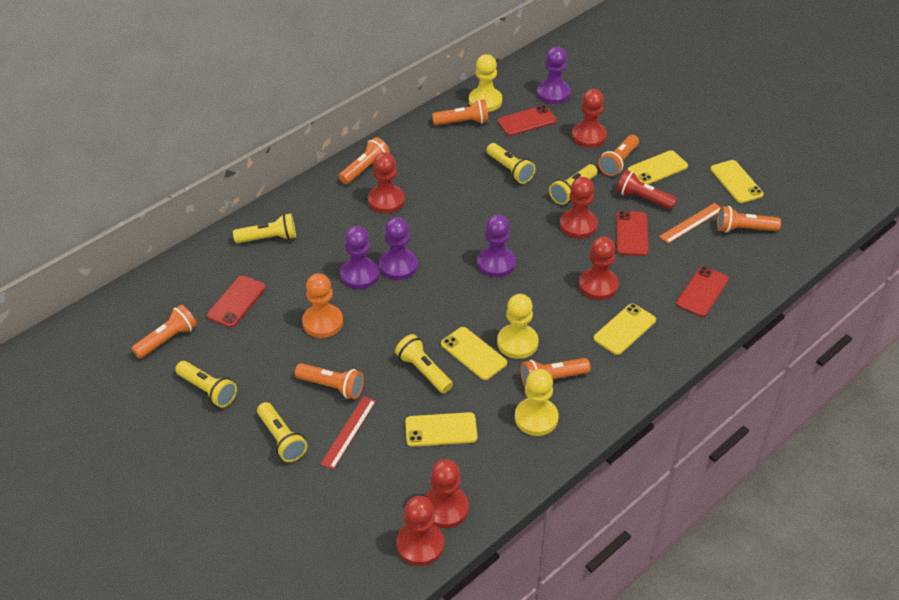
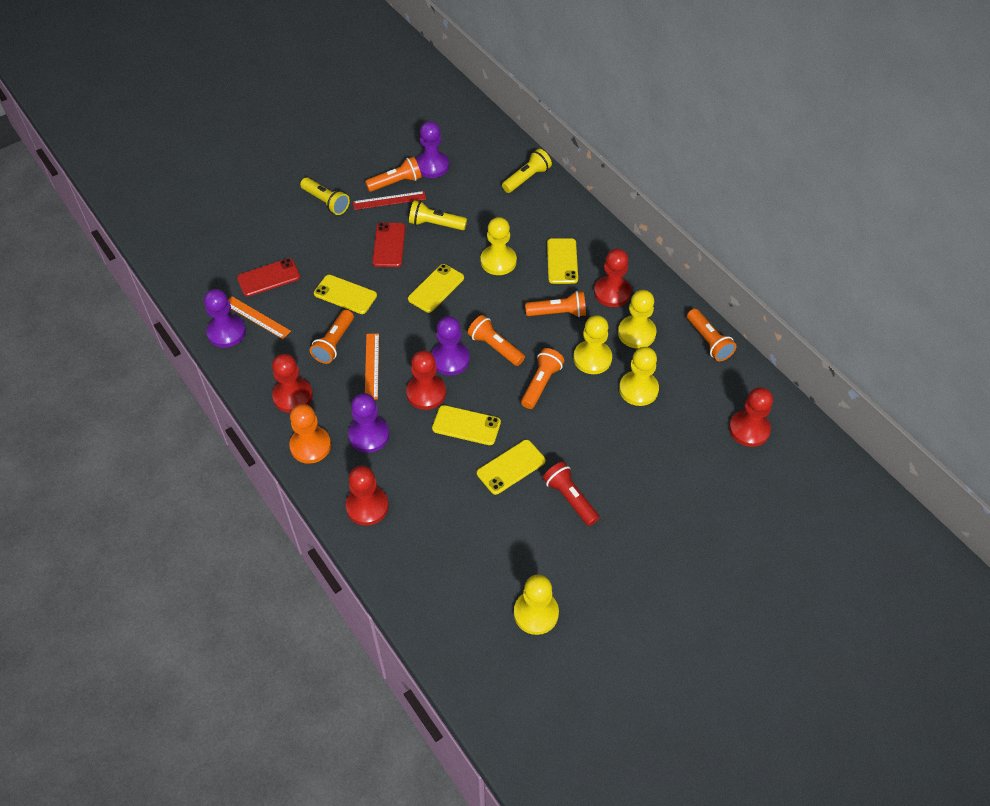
orange flashlight: [132,304,197,359] [295,363,364,399] [339,137,390,184] [432,99,488,125] [521,358,590,387] [598,135,639,176] [717,206,781,233] = 7 -> [310,310,354,364] [365,157,421,192] [468,315,525,366] [521,348,564,409] [525,291,586,317] [687,309,736,361] = 6
orange ruler: [659,203,721,243] = 1 -> [228,296,291,339] [365,333,379,400] = 2
red pawn: [368,152,405,213] [396,496,444,566] [425,459,469,528] [560,177,598,238] [572,89,607,148] [579,236,619,300] = 6 -> [272,354,313,413] [346,466,389,526] [406,350,446,410] [594,249,631,307] [729,387,773,447] = 5
red phone: [207,276,266,328] [498,105,557,136] [616,211,649,256] [676,266,729,317] = 4 -> [237,258,300,297] [372,223,405,267] = 2
yellow flashlight: [175,361,237,408] [233,214,296,243] [257,402,307,462] [395,334,453,393] [487,143,536,184] [549,164,598,205] = 6 -> [300,177,350,215] [409,200,467,230] [502,149,552,193] = 3
yellow pawn: [469,54,502,112] [497,294,539,359] [515,369,559,436] = 3 -> [480,217,517,275] [514,574,559,635] [573,315,612,374] [618,290,657,348] [619,347,659,406] = 5

